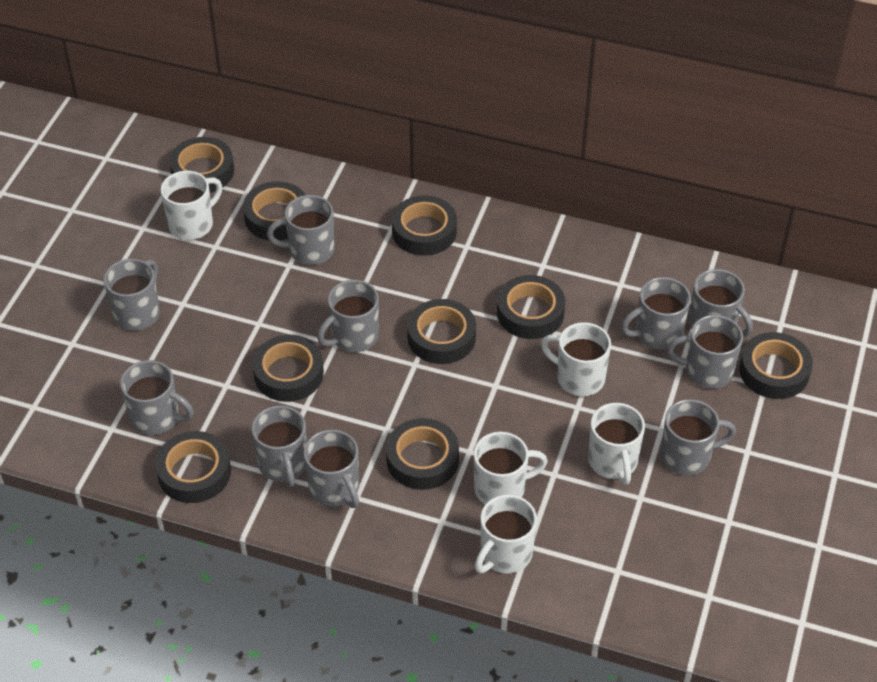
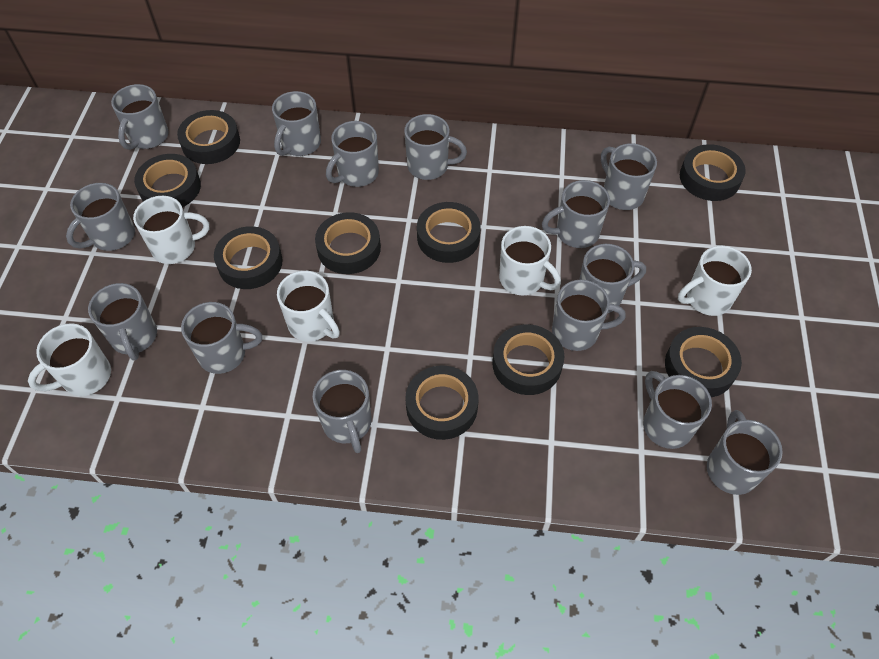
grey mug: [104,259,160,331] [120,360,194,435] [251,405,307,487] [267,195,334,265] [303,430,359,508] [317,280,379,352] [621,277,691,350] [661,399,736,475] [667,315,743,389] [689,269,753,337] = 10 -> [66,183,135,251] [88,283,157,361] [111,84,169,150] [181,302,262,374] [272,91,321,156] [312,370,372,453] [326,121,379,187] [404,114,467,180] [542,180,610,248] [552,280,626,351] [579,244,646,313] [601,143,657,210] [643,371,712,449] [707,410,783,495] = 14

